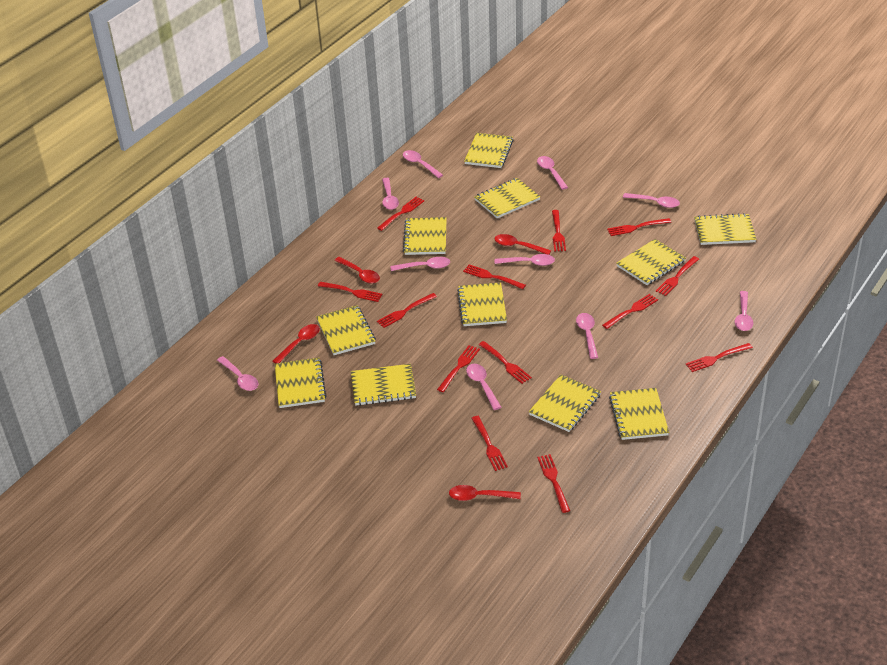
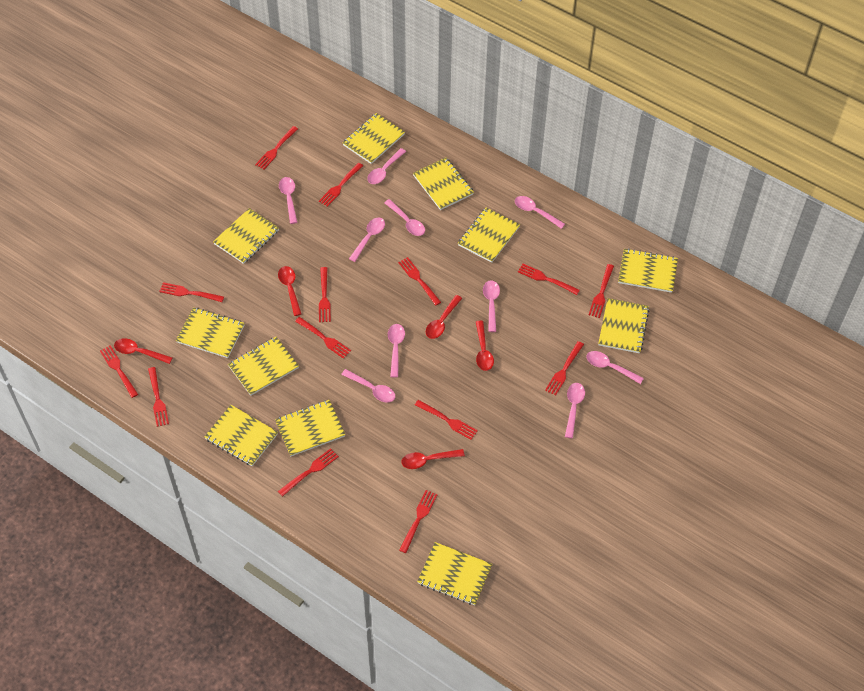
red fork: [318,282,383,302] [377,197,424,231] [377,293,437,328] [437,345,480,392] [463,264,526,289] [472,416,508,471] [479,341,532,384] [537,454,570,513] [552,210,566,252] [602,294,658,329] [607,218,671,236] [656,256,699,296] [686,343,753,372] = 13 -> [100,345,138,398] [148,367,169,427] [159,282,224,302] [255,126,298,169] [278,448,339,497] [295,317,351,359] [319,163,363,207] [319,267,331,322] [398,257,441,306] [399,490,437,553] [415,400,478,440] [518,264,580,295] [545,341,584,396] [589,264,614,318] = 14
red spoon: [273,324,320,363] [334,257,380,284] [449,485,521,501] [495,234,551,255] = 4 -> [114,338,173,364] [278,266,302,316] [401,449,465,469] [426,295,462,339] [476,321,494,371] = 5

